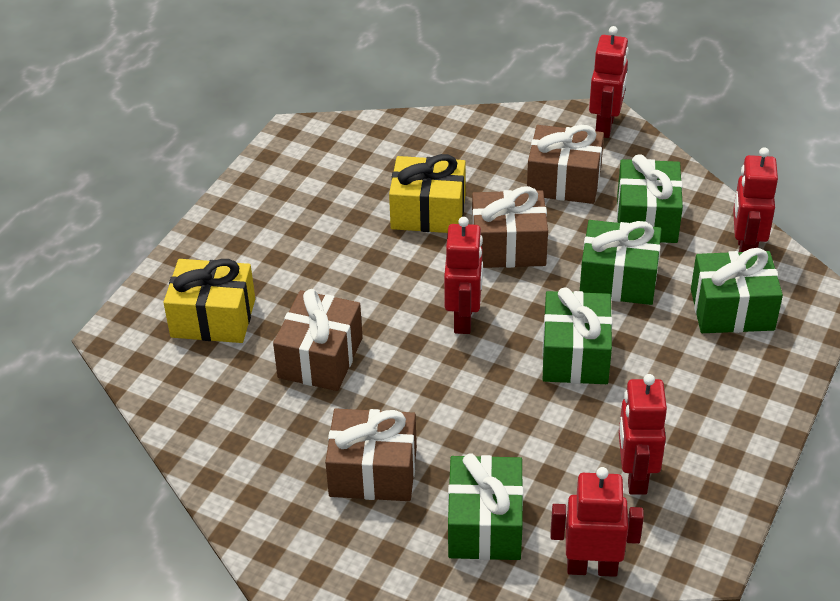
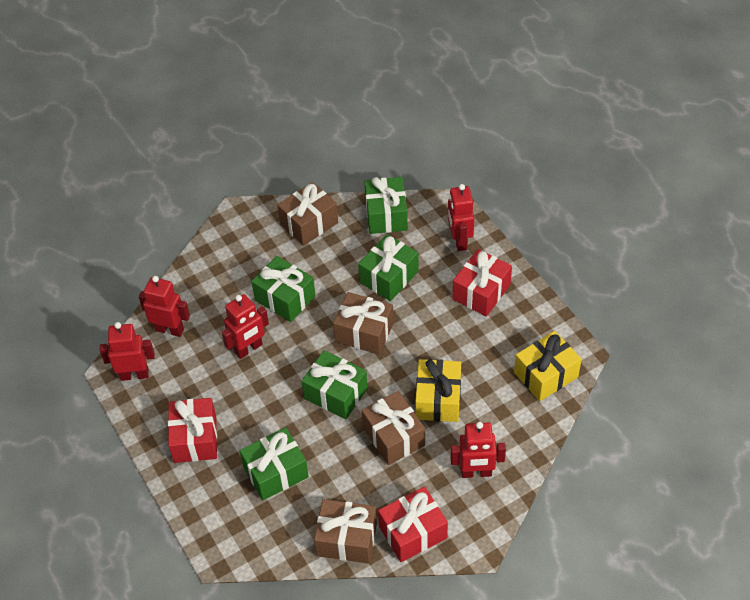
red gift: none = 0 -> [168,398,217,463] [378,487,448,562] [452,249,512,317] = 3

